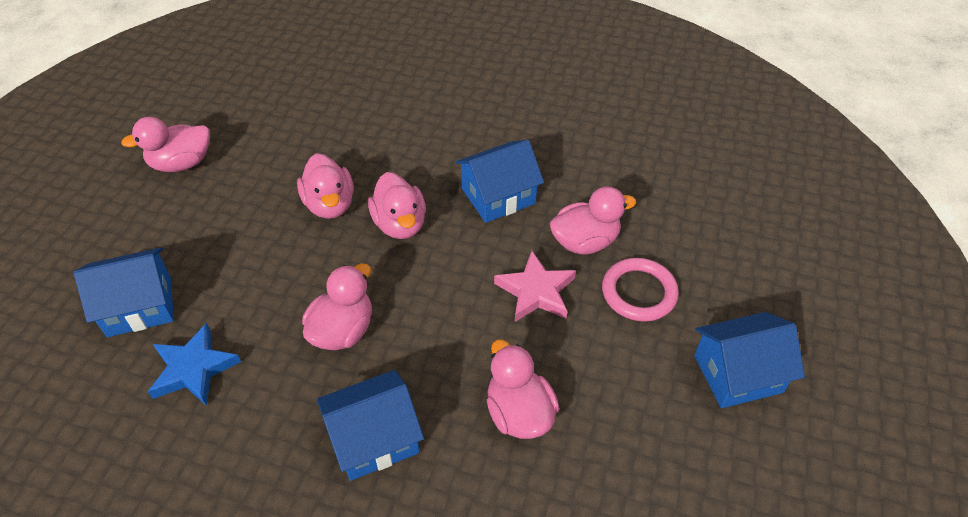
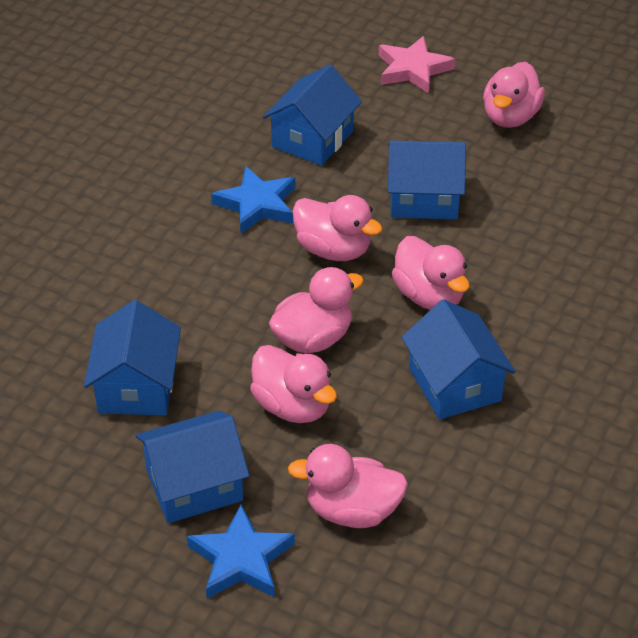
blue house: [74,247,174,337] [317,370,424,481] [455,140,544,223] [694,312,805,408] = 4 -> [84,300,181,416] [135,410,250,523] [263,64,362,166] [388,141,466,219] [402,300,515,420] = 5
blue star: [148,323,241,406] = 1 -> [187,505,295,599] [211,166,295,234] = 2
pink ring: [602,258,679,322] = 1 -> none = 0

